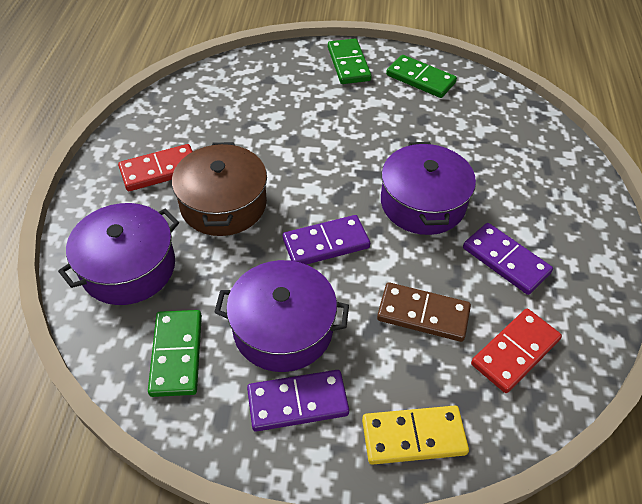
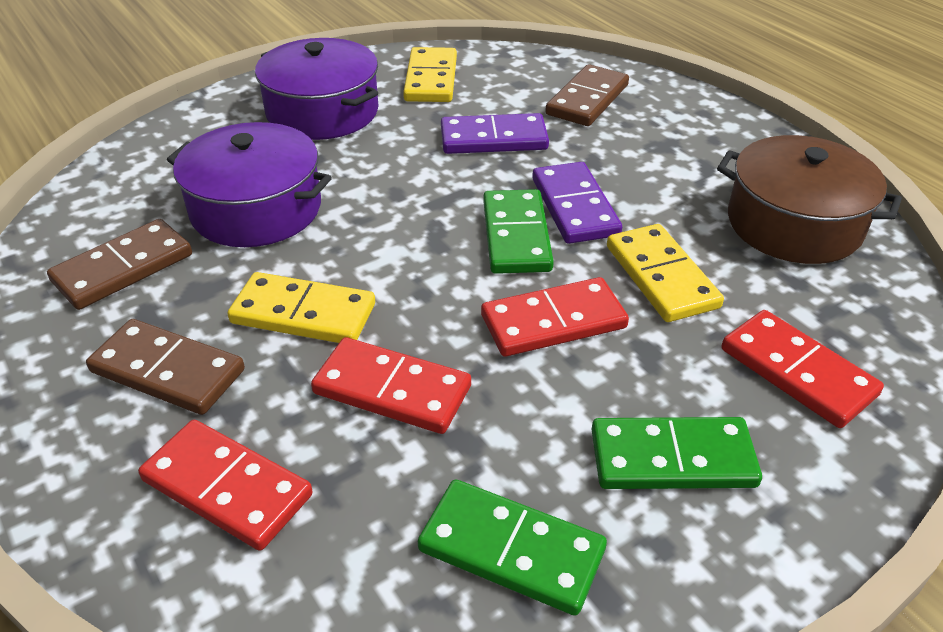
brown domino: [377,282,471,342] = 1 -> [47,219,192,310] [86,319,245,415] [545,64,629,126] = 3
purple domino: [247,370,349,432] [283,215,370,265] [463,223,553,295] = 3 -> [441,113,549,154] [532,162,622,244] = 2
purple pot: [58,203,179,305] [214,260,349,372] [381,142,476,235] = 3 -> [167,122,332,247] [255,38,378,140] = 2
red domino: [118,144,193,191] [471,309,562,393] = 2 -> [138,420,313,551] [311,337,471,434] [481,277,629,357] [721,310,884,428] = 4
yellow domino: [362,406,469,465] = 1 -> [228,272,375,343] [403,47,457,102] [607,224,724,322] = 3

